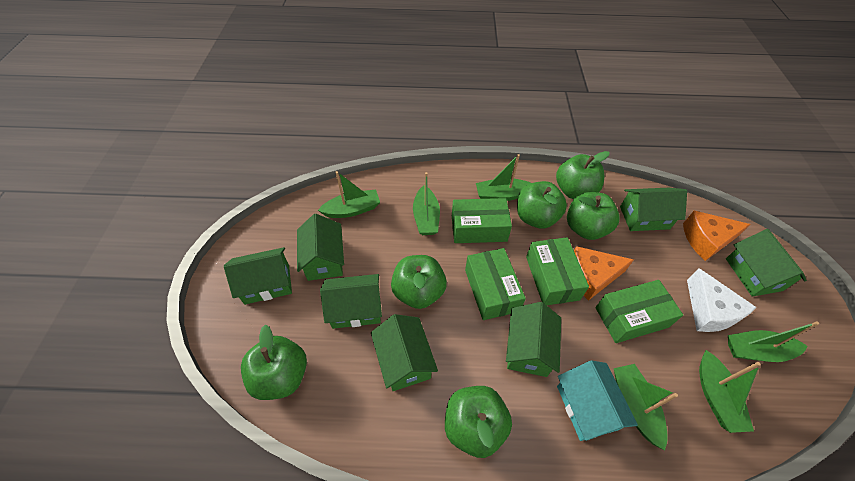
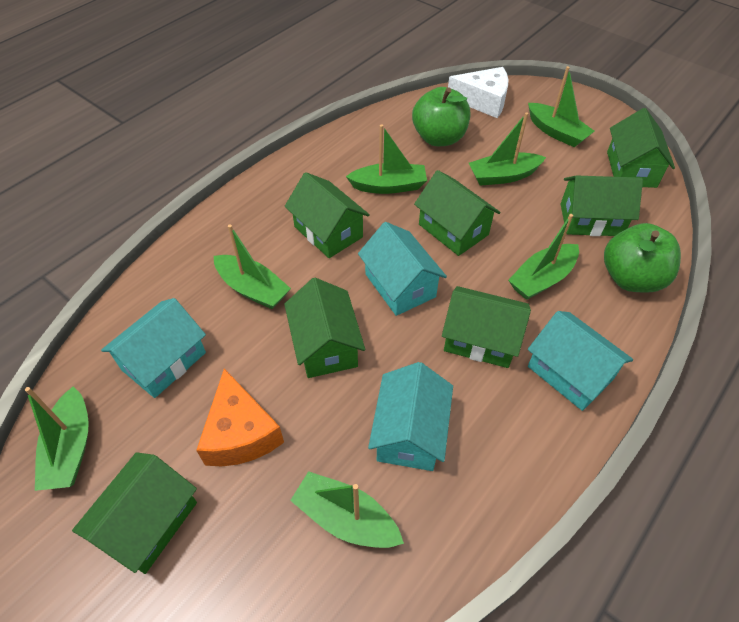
green apple: [241,325,307,400] [391,255,447,309] [445,386,512,458] [517,181,567,229] [556,151,610,199] [567,192,619,240] = 6 -> [412,87,470,146] [604,223,681,293] = 2
green boat: [318,171,380,218] [413,172,440,235] [476,154,530,201] [614,364,678,450] [699,350,761,433] [728,321,819,362] = 6 -> [25,386,89,491] [214,224,291,309] [290,471,404,548] [346,124,427,194] [469,112,546,186] [508,214,579,300] [528,66,594,147] = 7
green box: [452,198,512,243] [465,248,526,320] [526,237,589,305] [595,280,683,343] = 4 -> none = 0
orange cheese: [574,246,634,301] [683,211,751,261] = 2 -> [196,368,284,466] = 1
turquoise house: [557,360,638,441] = 1 -> [101,298,206,398] [358,222,447,316] [368,362,453,471] [528,311,633,411] = 4

